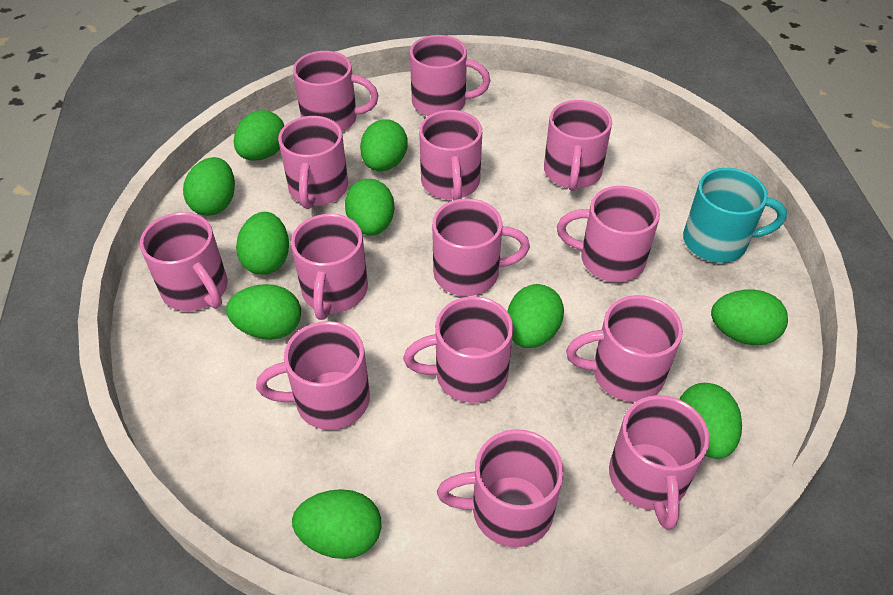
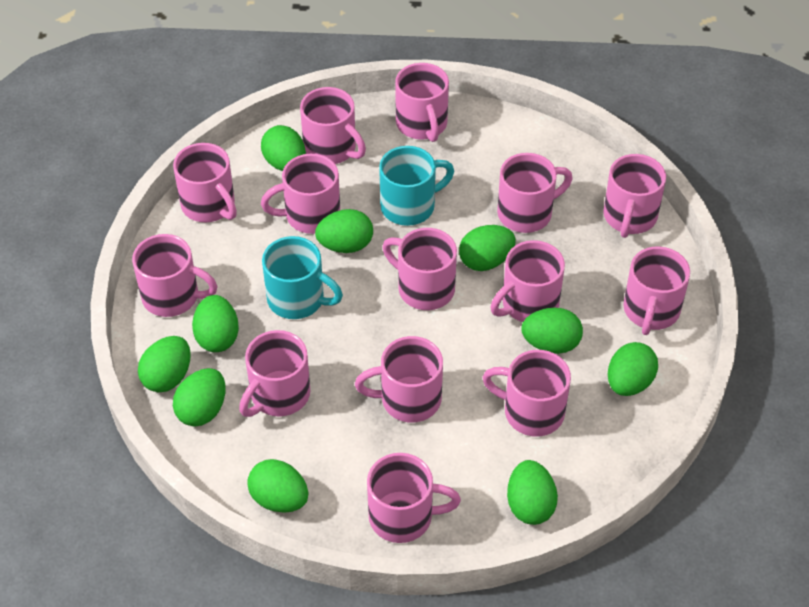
turquoise mug: [683,168,787,263] = 1 -> [262,236,343,319] [379,146,454,226] = 2

